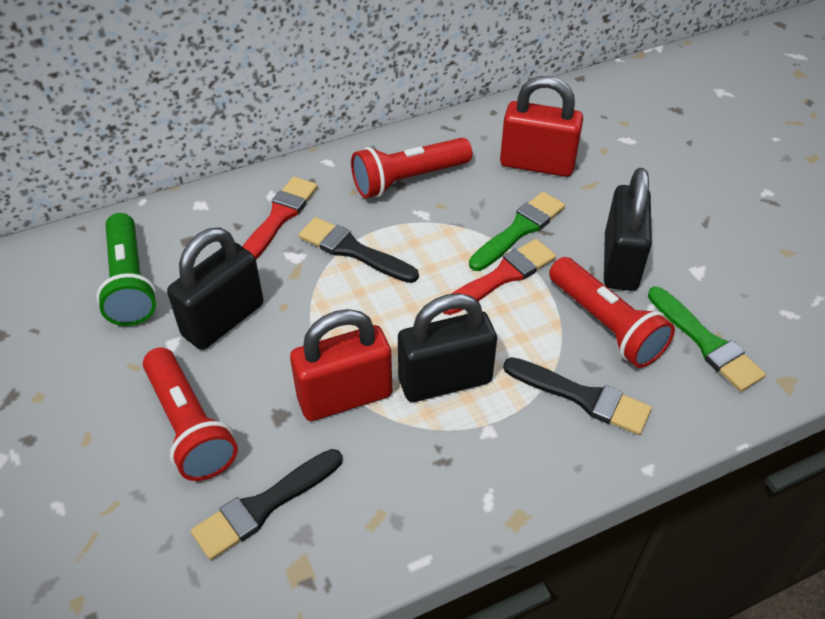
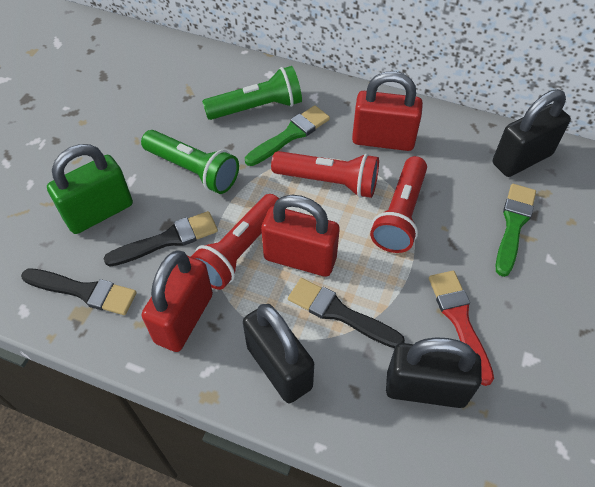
green flashlight: [96,213,157,326] = 1 -> [141,130,239,194] [202,66,302,120] = 2
green padlock: none = 0 -> [47,144,133,234] = 1
red brush: [242,177,318,260] [443,239,556,315] = 2 -> [429,271,494,386] = 1
red padlock: [290,309,392,421] [500,76,583,177] = 2 -> [141,250,213,352] [261,194,340,277] [352,71,423,151] = 3

